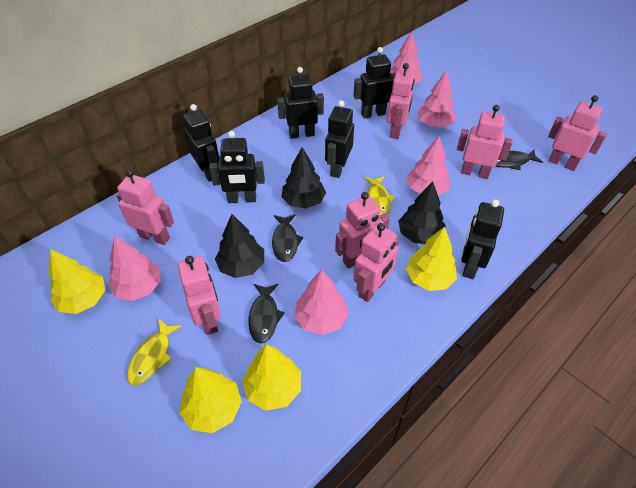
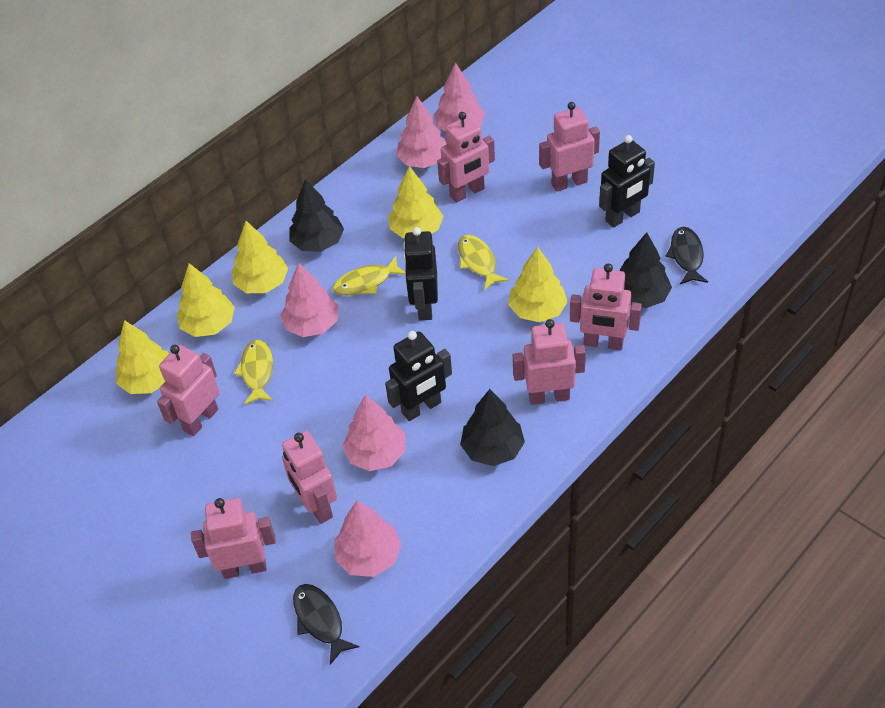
black fish: [249,284,284,343] [272,214,304,262] [496,150,543,170] = 3 -> [293,584,359,665] [666,227,708,284] = 2
black robot: [183,104,219,182] [209,131,265,203] [277,67,324,139] [325,100,354,178] [354,47,396,118] [461,199,504,279] = 6 -> [385,331,452,421] [403,227,438,320] [599,135,655,228] = 3
yellow fish: [127,318,182,385] [364,176,395,215] = 2 -> [234,340,273,405] [333,256,405,295] [458,235,509,291] = 3
yellow tree: [49,249,105,314] [180,367,242,433] [242,344,301,411] [406,227,457,291] = 4 -> [116,320,169,394] [177,263,235,337] [232,221,288,293] [388,166,443,238] [508,246,568,322] = 5

